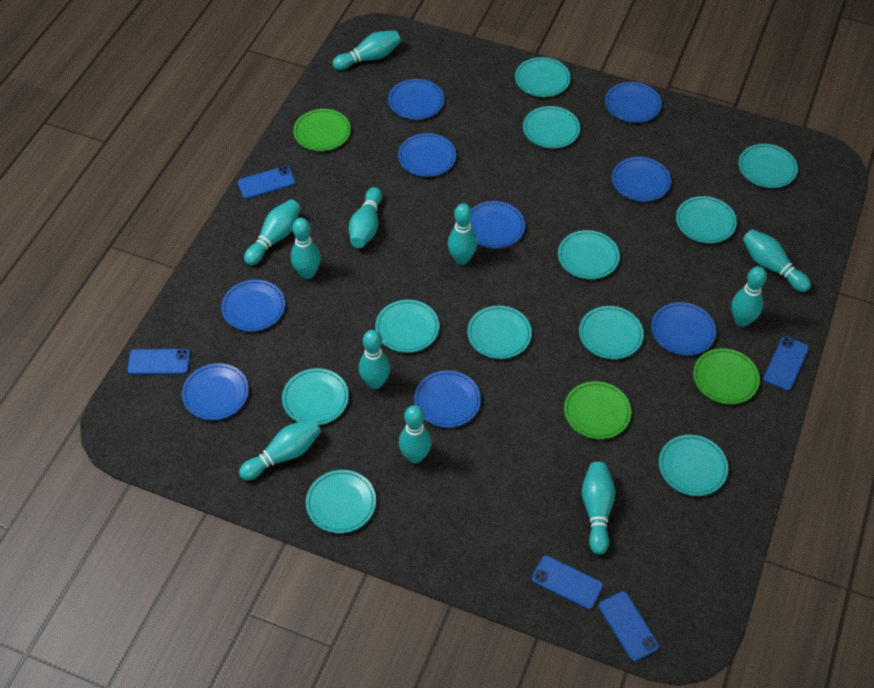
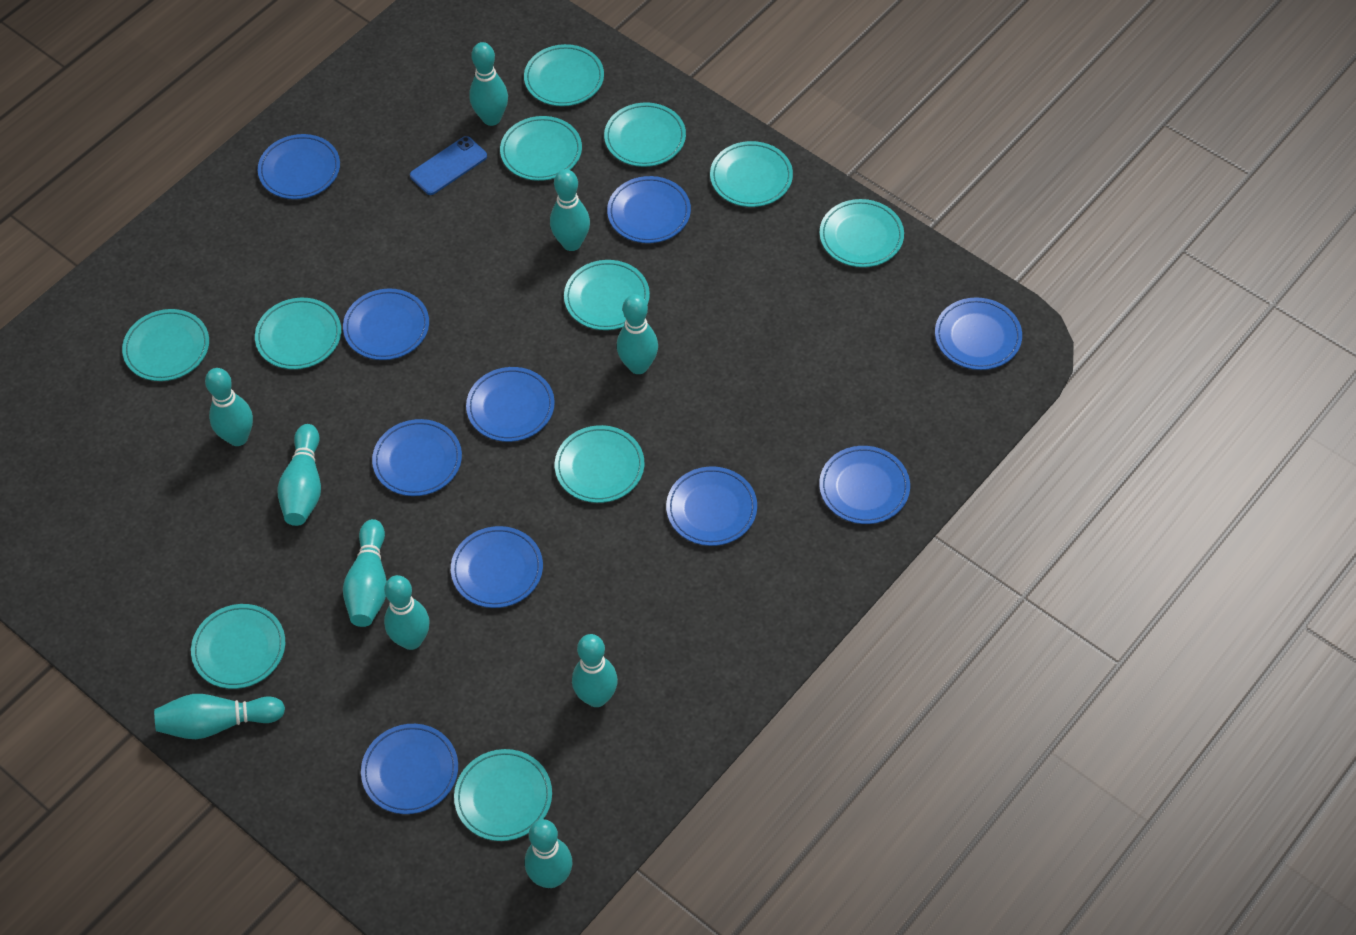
blue phone: [127,349,190,375] [238,166,296,199] [532,555,603,609] [599,591,659,661] [763,336,809,391] = 5 -> [410,136,487,195] = 1
blue plate: [182,363,249,420] [221,280,285,332] [388,79,444,120] [398,133,456,177] [414,370,481,428] [470,201,525,248] [605,82,662,123] [612,157,671,202] [651,302,716,356] = 9 -> [258,134,340,199] [343,289,429,360] [361,724,458,814] [372,419,462,496] [451,526,543,608] [466,367,555,442] [607,176,691,243] [666,466,757,546] [819,446,910,524] [935,297,1022,370] = 10
green plate: [293,109,351,151] [564,381,631,439] [693,348,760,404] = 3 -> none = 0
turquoise bowling pin: [239,419,321,480] [244,199,301,265] [291,218,321,279] [333,30,401,70] [349,187,382,248] [359,330,390,389] [399,405,432,463] [448,203,477,265] [582,462,615,554] [731,266,767,327] [743,229,811,292] = 11 -> [154,694,285,739] [205,368,253,446] [277,424,321,526] [343,519,387,627] [384,575,430,650] [469,42,508,126] [525,819,572,888] [550,169,590,251] [572,634,618,707] [617,294,658,374] = 10

